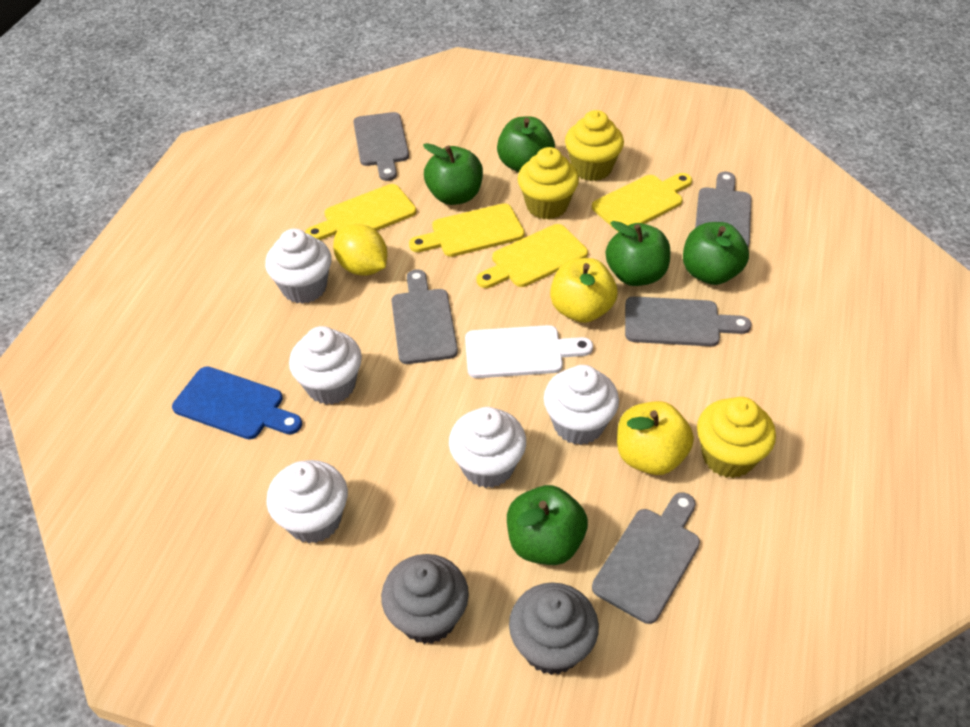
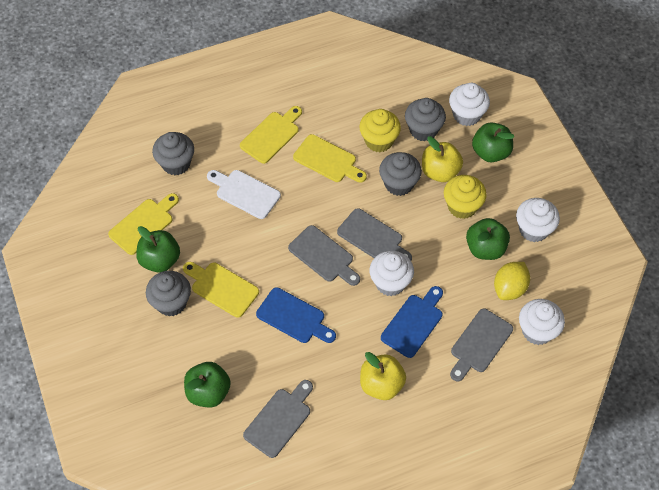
blue cutting board: [172,367,302,439] = 1 -> [256,287,336,343] [381,286,443,358] = 2
green apple: [423,143,483,205] [497,116,555,172] [507,485,588,565] [606,221,670,286] [683,222,749,285] = 5 -> [136,226,180,273] [184,362,231,407] [466,218,510,260] [472,123,514,162] = 4
grey cupcake: [381,554,469,644] [509,583,599,675] = 2 -> [146,271,191,316] [152,132,194,175] [379,152,422,196] [405,98,446,141] = 4
grey cutting board: [353,112,409,181] [391,269,458,364] [592,492,700,624] [625,297,752,346] [695,172,752,247] = 5 -> [243,380,313,458] [288,225,360,286] [337,208,412,261] [450,309,513,381] = 4
white cupcake: [265,229,331,304] [266,460,348,543] [289,326,362,405] [449,407,526,488] [544,365,619,445] = 5 -> [369,251,414,296] [449,83,490,126] [516,198,560,242] [519,299,565,345] = 4
yellow cupcake: [518,147,579,219] [565,110,624,181] [697,397,776,478] = 3 -> [359,109,401,152] [444,175,487,219] = 2

